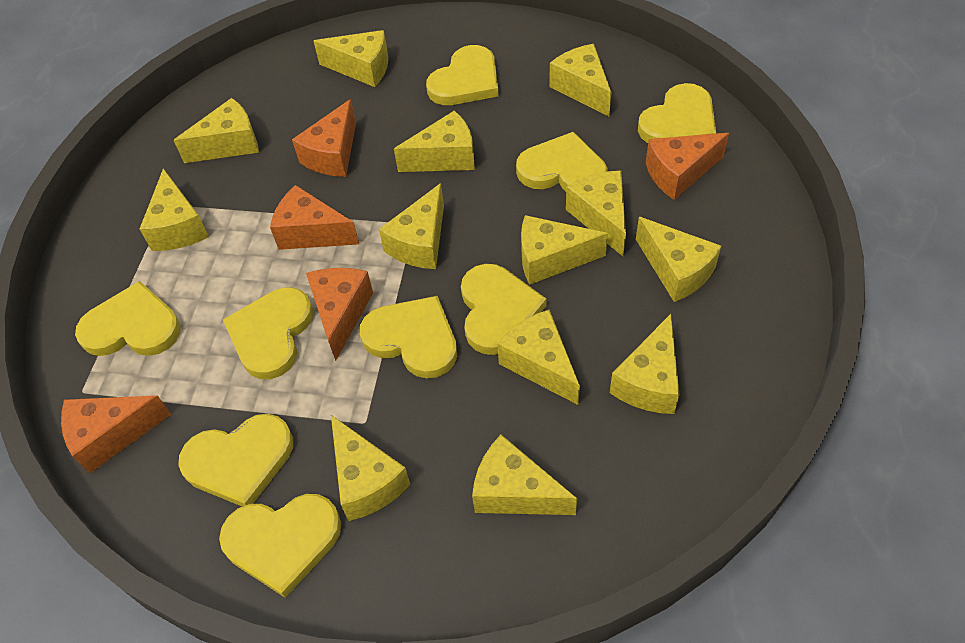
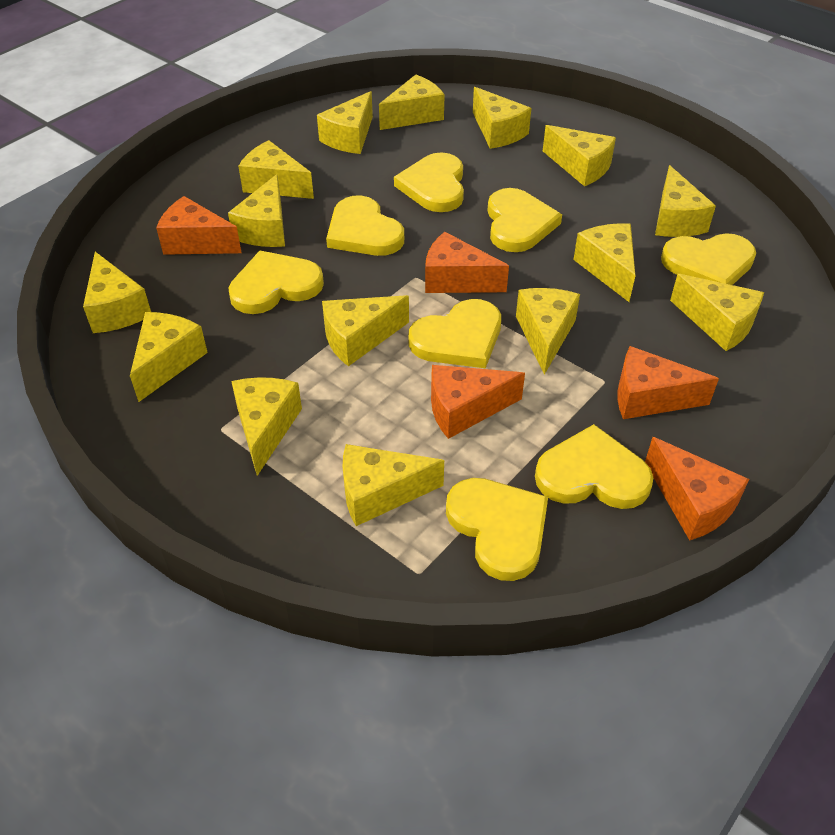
yellow cheese: [140,168,209,251] [173,98,259,163] [314,30,388,87] [331,415,410,521] [379,183,444,269] [394,110,475,172] [472,435,577,515] [497,310,580,405] [521,215,608,285] [549,44,612,116] [566,170,626,256] [610,314,680,414] [636,217,721,302] = 13 -> [83,252,151,333] [130,312,208,402] [228,174,285,247] [231,377,302,476] [238,140,314,199] [317,91,373,154] [322,295,409,366] [343,444,444,526] [379,75,445,130] [473,87,531,149] [516,288,580,375] [543,125,616,186] [573,223,635,302] [655,165,716,237] [670,274,764,351] = 15
yellow heart: [75,281,181,356] [178,414,293,507] [219,494,341,598] [223,287,313,379] [360,296,457,379] [426,45,499,105] [461,264,546,355] [516,132,608,191] [638,83,716,143] = 9 -> [228,251,324,314] [326,195,404,256] [394,152,464,212] [408,299,501,368] [446,478,548,581] [487,188,562,252] [535,424,653,509] [661,233,756,285] = 8

